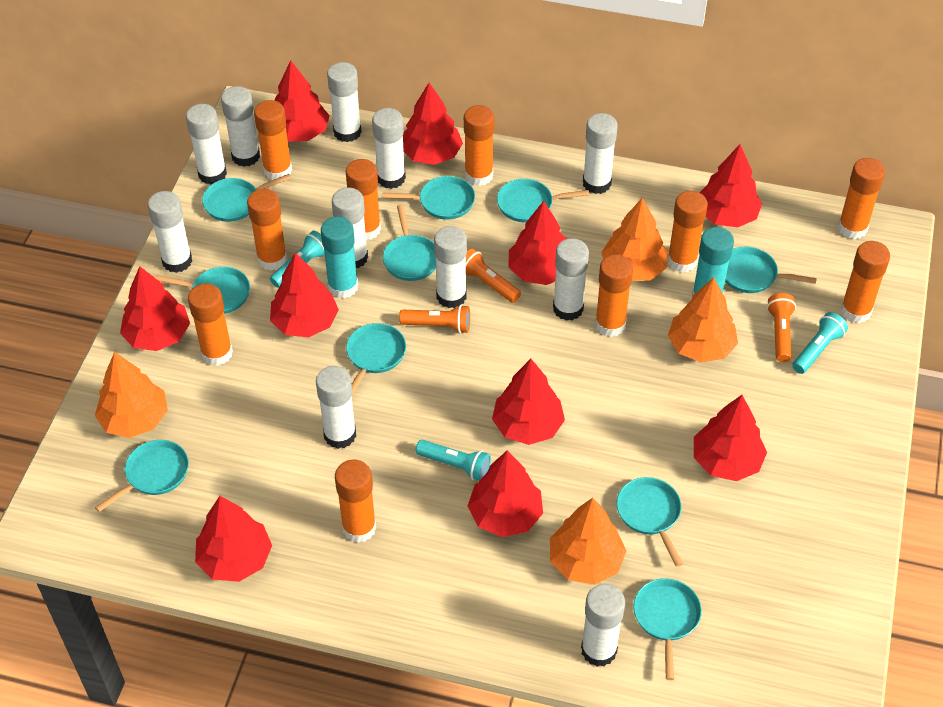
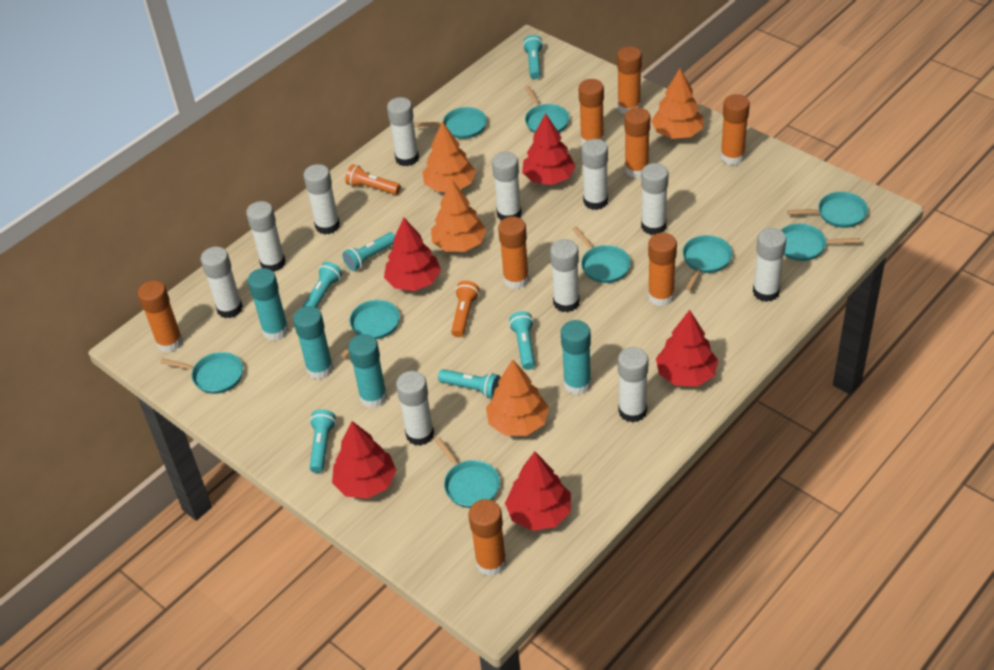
orange flashlight: [399,305,470,334] [466,249,521,303] [767,293,796,362] = 3 -> [345,164,400,195] [451,281,479,337] = 2
orange glue stick: [188,283,233,366] [247,189,287,271] [254,100,292,180] [335,460,376,543] [346,159,381,240] [464,105,494,186] [595,254,633,337] [667,191,708,272] [838,158,885,239] [841,241,890,323] = 10 -> [138,280,183,352] [469,499,506,576] [498,217,529,289] [579,79,604,144] [617,46,642,115] [624,107,650,178] [648,233,677,306] [720,94,750,165] = 8
red tree: [120,266,190,351] [195,496,272,582] [270,253,339,338] [275,61,330,142] [403,83,463,165] [468,450,543,537] [492,359,565,445] [509,201,566,285] [694,395,767,481] [699,144,762,228] = 10 -> [332,421,397,499] [384,218,441,291] [505,451,571,531] [522,113,576,185] [656,310,718,386] = 5
turquoise flashlight: [270,230,325,288] [415,440,491,481] [792,312,848,374] = 3 -> [302,262,342,308] [310,409,336,473] [343,232,395,271] [438,369,501,398] [509,311,535,370] [523,35,543,79] = 6
turquoise glue stick: [321,217,358,299] [692,227,734,296] = 2 -> [248,268,289,341] [293,306,334,379] [348,334,387,408] [561,320,591,395] = 4
turquoise pan: [95,440,189,512] [155,267,250,314] [202,174,291,222] [346,323,406,395] [383,176,475,220] [383,205,436,281] [497,179,589,222] [616,477,683,567] [633,578,702,680] [725,247,817,293] = 10 -> [160,352,243,394] [341,300,400,358] [414,107,487,139] [435,437,500,508] [525,86,569,133] [572,227,631,283] [683,235,732,291] [781,224,860,261] [787,192,868,228] = 9

